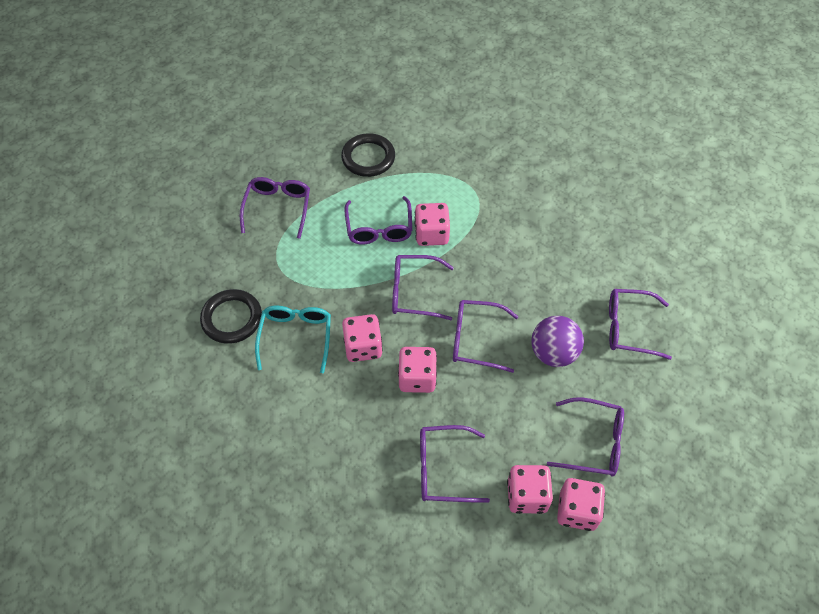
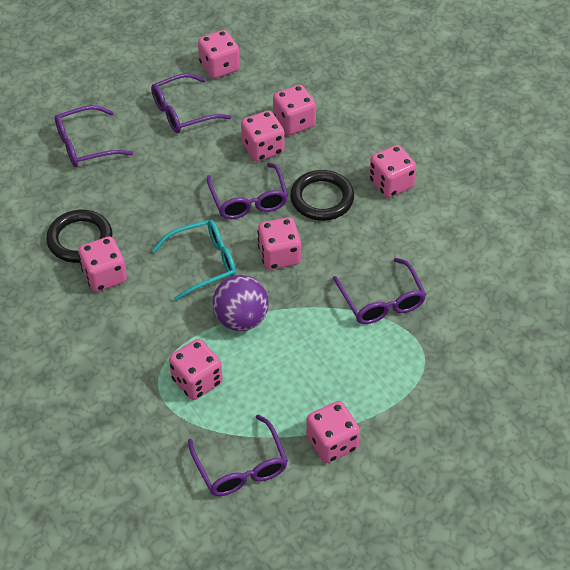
pink dice: [342,314,383,362] [398,347,437,393] [415,203,450,246] [507,465,553,514] [557,478,605,531] = 5 -> [78,236,127,292] [169,339,223,400] [198,30,240,79] [241,111,284,162] [257,217,301,270] [273,85,316,135] [306,401,360,463] [369,145,417,198] = 8
purple glasses: [240,177,310,239] [344,196,412,245] [392,255,454,320] [420,425,490,503] [453,300,518,373] [547,397,624,477] [609,289,672,360] = 7 -> [55,105,133,167] [151,73,231,133] [188,415,288,496] [207,163,288,219] [333,258,426,324] = 5

